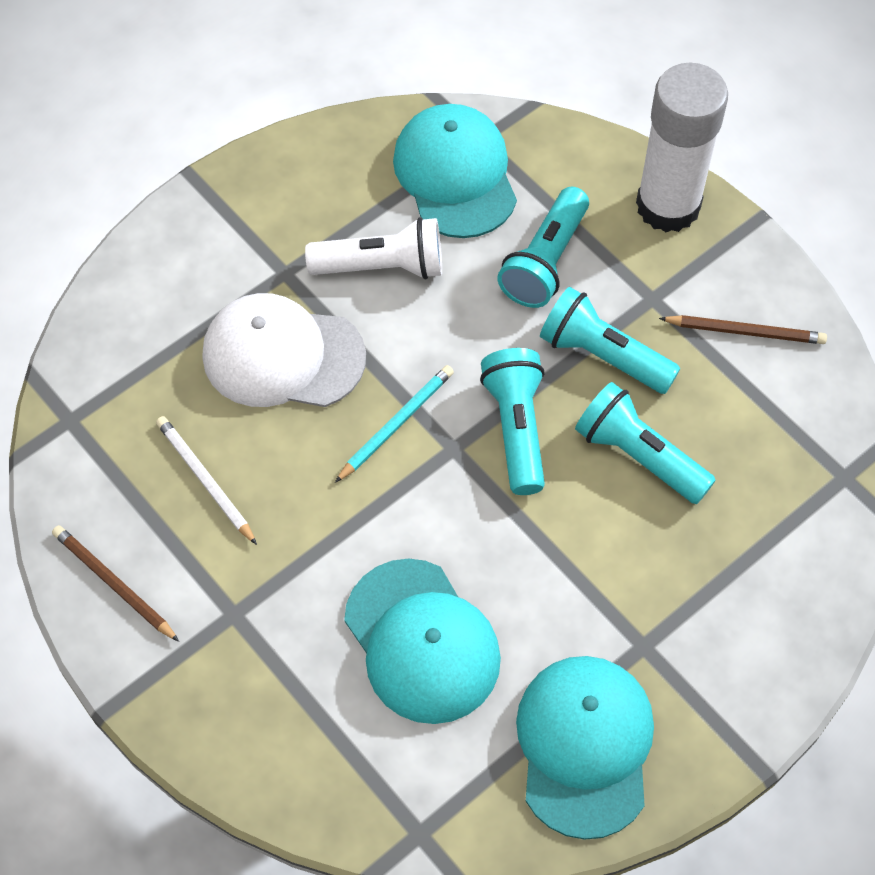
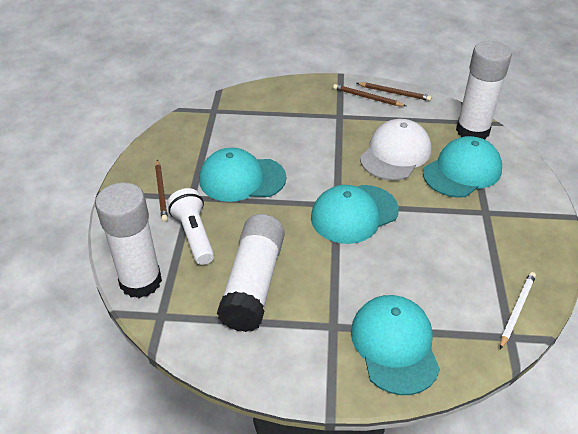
brown pencil: [52,525,179,642] [659,315,827,344] = 2 -> [155,160,168,222] [333,84,406,106] [357,82,432,101] = 3
turquoise cap: [344,559,501,724] [393,104,517,238] [516,656,654,840] = 3 -> [199,148,286,202] [311,185,399,244] [351,295,440,395] [423,136,502,198] = 4
turquoise flashlight: [480,348,545,495] [497,187,589,308] [540,287,681,394] [575,382,716,504] = 4 -> none = 0
turquoise pencil: [335,365,454,483] = 1 -> none = 0
white glue stick: [636,63,728,232] = 1 -> [95,182,162,298] [217,214,285,332] [456,41,512,140] = 3

